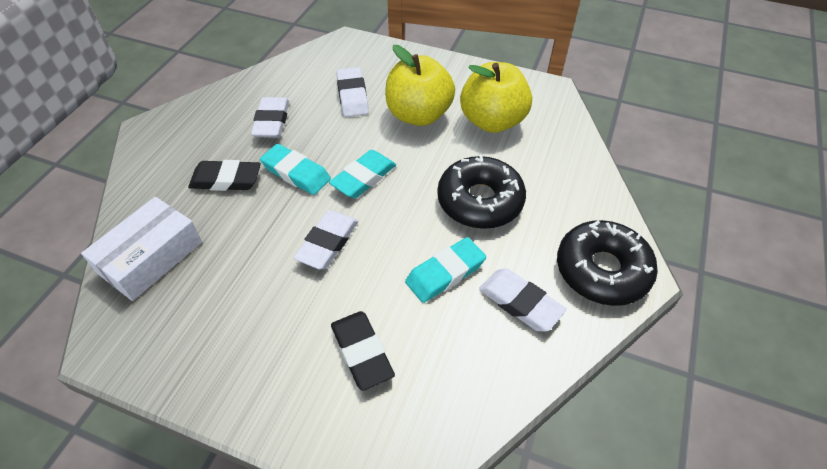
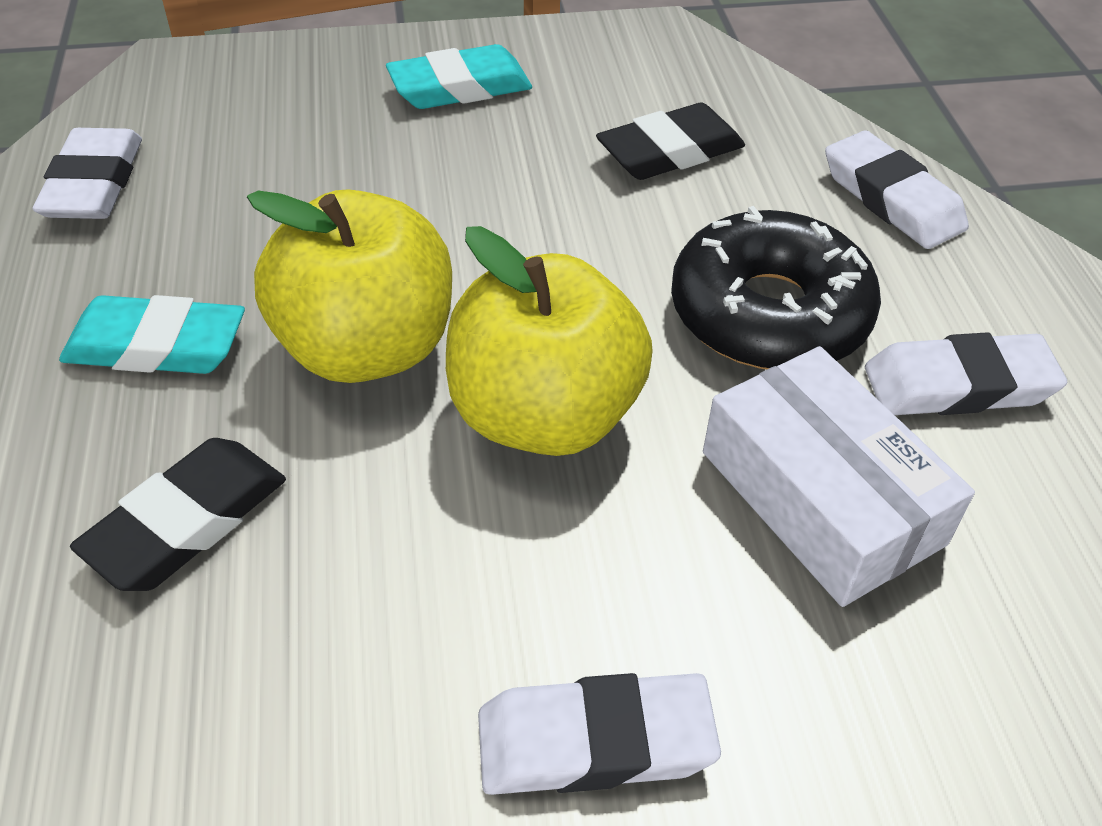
black donut: [437,154,526,229] [557,220,658,306] = 2 -> [671,206,881,369] = 1
turquoise eraser: [260,144,331,195] [329,150,396,198] [405,237,486,303] = 3 -> [59,295,245,374] [386,44,532,109] = 2

